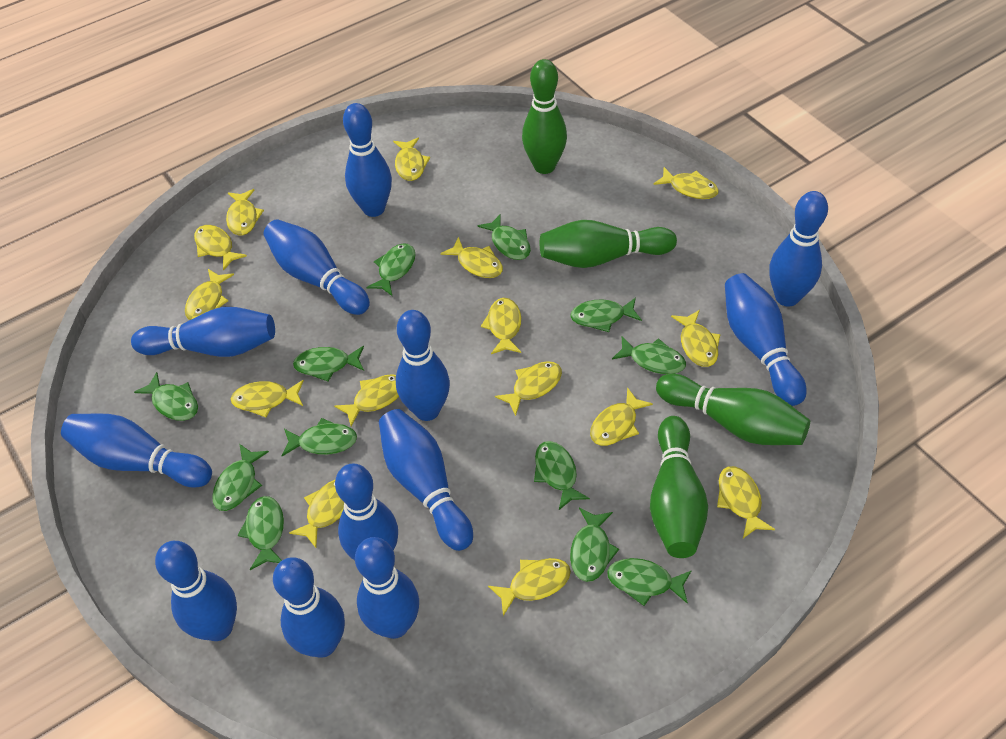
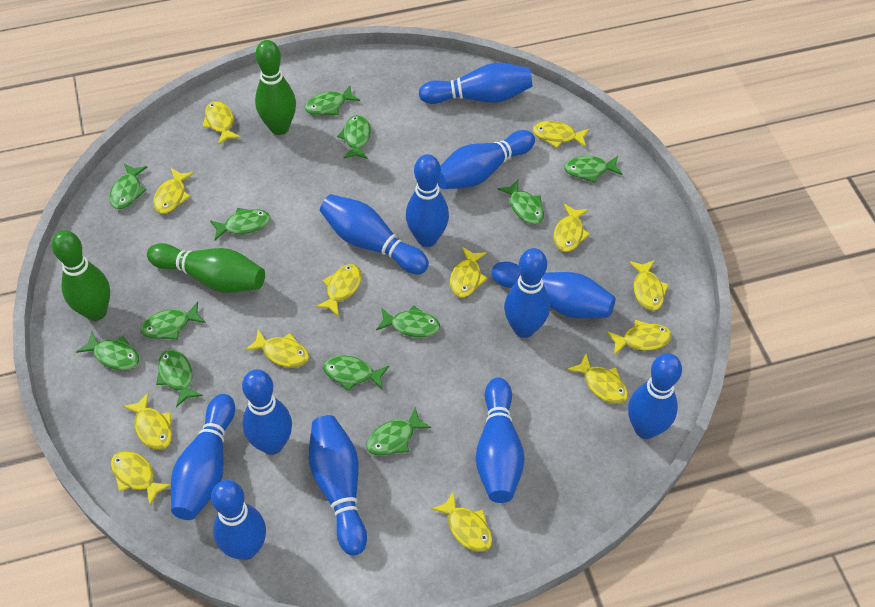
green bowling pin: [522,59,567,174] [540,220,677,268] [650,416,708,558] [656,374,810,445] = 4 -> [52,230,110,321] [147,243,265,293] [255,40,296,135] = 3
yellow fish: [185,269,234,320] [194,225,247,271] [226,189,264,236] [231,380,304,417] [289,479,344,548] [334,374,399,427] [393,138,430,181] [440,237,503,278] [481,298,521,354] [488,558,571,616] [495,361,562,416] [590,387,653,446] [653,167,719,199] [671,310,721,367] [717,466,775,538] = 15 -> [111,450,171,506] [123,393,172,450] [153,168,194,214] [202,101,241,145] [245,329,309,367] [315,264,362,317] [431,492,492,552] [450,247,487,297] [533,121,589,148] [553,204,590,252] [567,354,628,404] [607,320,672,355] [629,260,669,311] = 13

